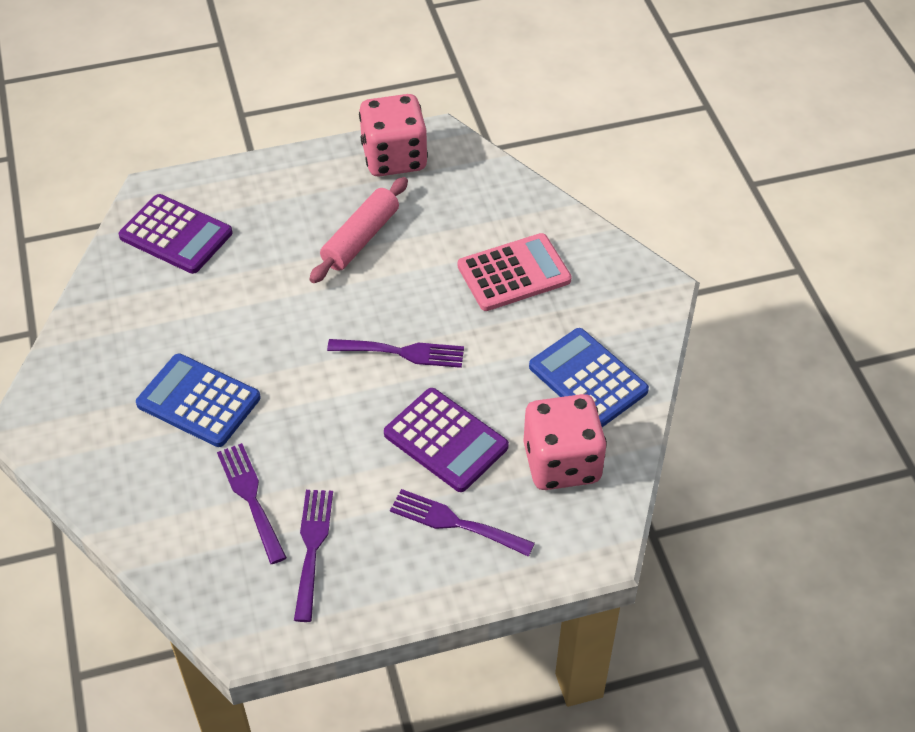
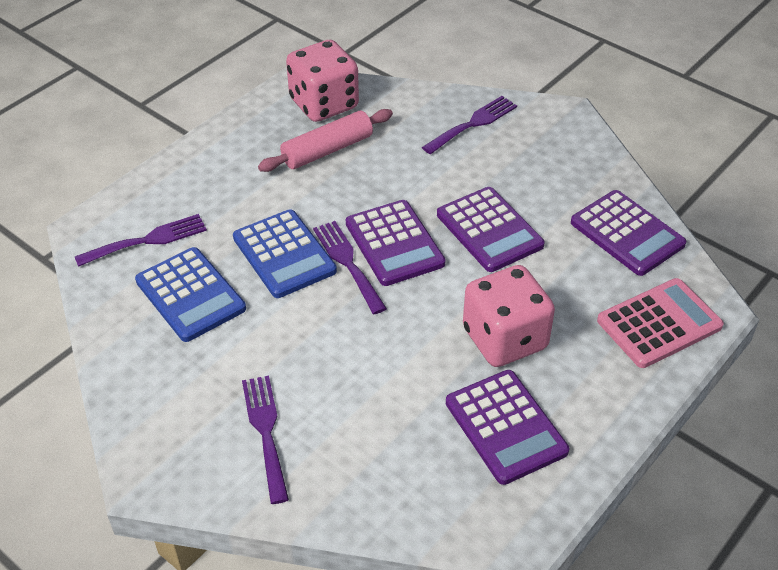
purple calculator: [119,194,233,274] [384,388,509,492] = 2 -> [346,200,446,286] [437,187,545,272] [446,370,569,485] [571,190,686,276] = 4

